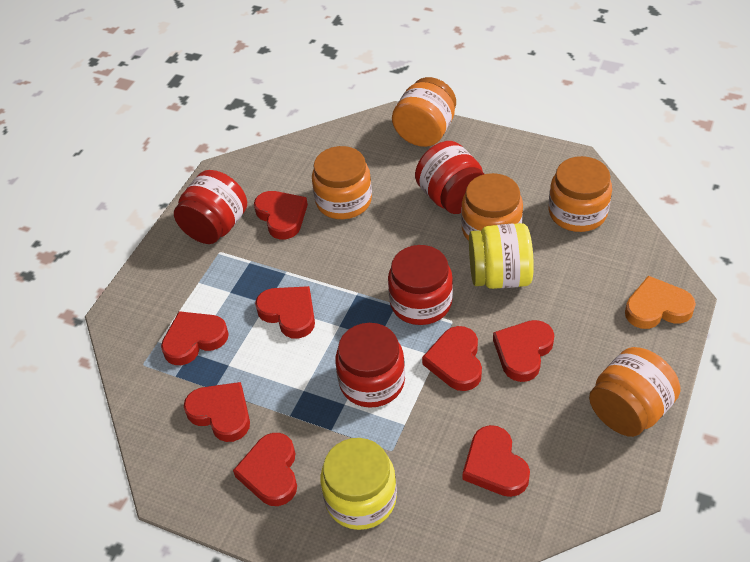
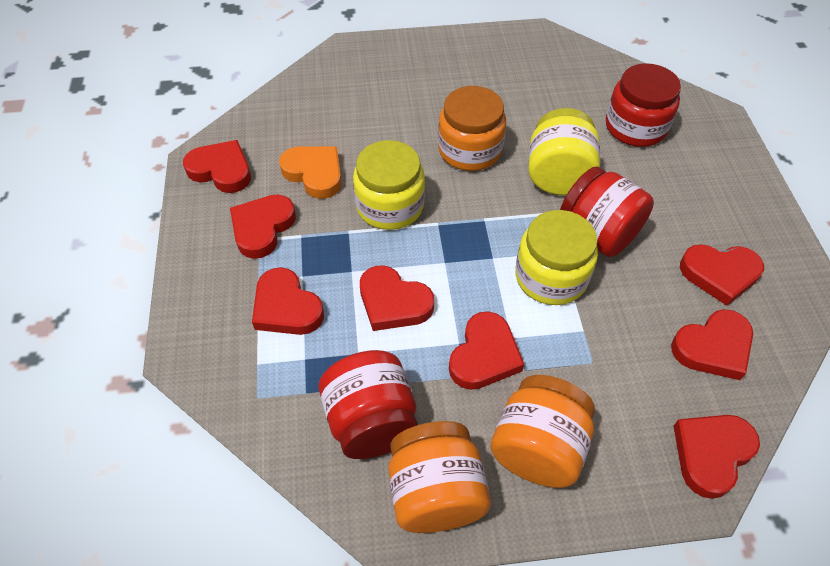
orange jar: [312,146,372,219] [392,77,456,147] [461,173,523,241] [549,156,612,232] [589,347,680,437] = 5 -> [388,421,491,533] [438,86,506,171] [490,375,595,488] = 3
red jar: [174,170,247,244] [335,323,405,408] [388,245,453,325] [415,141,484,214] = 4 -> [319,350,418,459] [560,166,654,257] [606,63,681,147] = 3
yellow jar: [320,438,397,530] [469,223,534,289] = 2 -> [353,140,425,230] [515,210,598,305] [528,108,600,195] = 3

